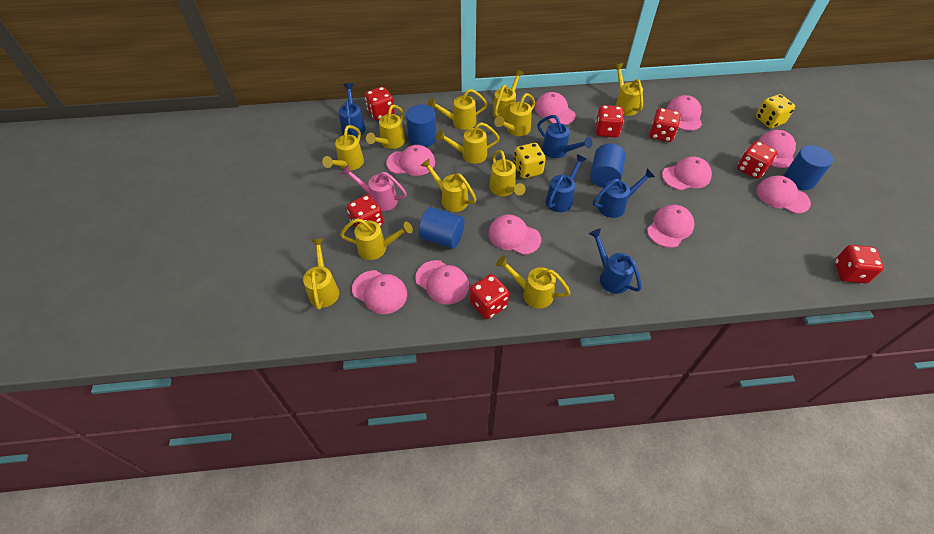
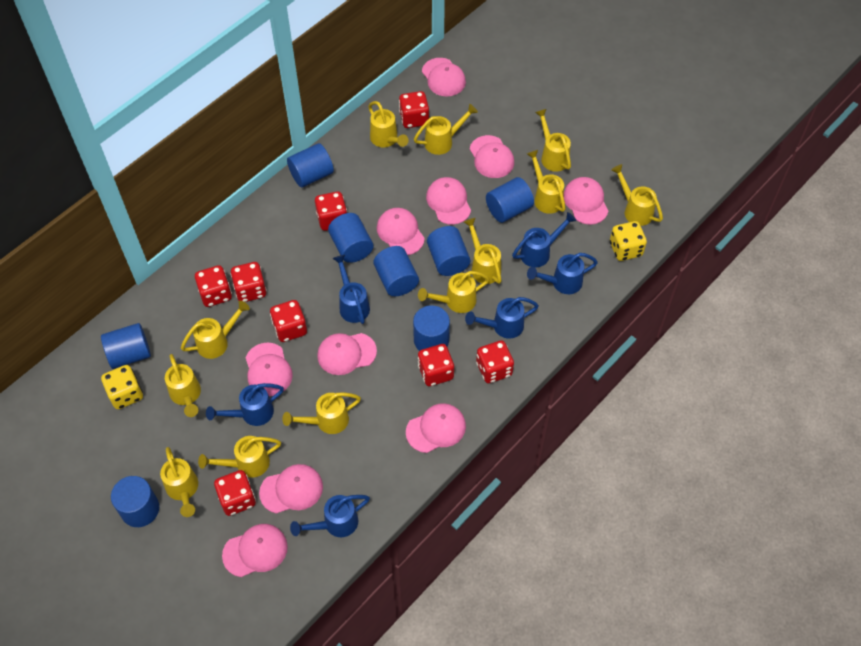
blue cylinder: [406,104,437,147] [419,207,464,249] [590,144,626,188] [784,145,833,190] = 4 -> [101,323,151,369] [111,476,159,527] [287,143,334,188] [328,213,373,263] [373,246,419,296] [413,305,450,351] [427,226,470,276] [486,177,534,223] = 8
blue watering can: [338,83,366,137] [537,115,593,158] [546,154,587,212] [589,229,642,294] [593,169,655,218] = 5 -> [206,383,284,426] [290,495,370,537] [333,255,370,324] [465,297,539,339] [512,212,577,267] [527,253,598,294] = 6
pink watering can: [341,165,407,211] = 1 -> none = 0
red dice: [347,195,384,228] [365,87,395,121] [470,274,509,319] [595,105,624,138] [650,108,681,142] [737,141,777,179] [835,245,884,284] = 7 -> [195,265,232,307] [214,470,256,516] [230,262,267,302] [270,300,307,342] [315,192,347,231] [399,91,429,128] [418,344,454,386] [476,340,514,383] = 8

